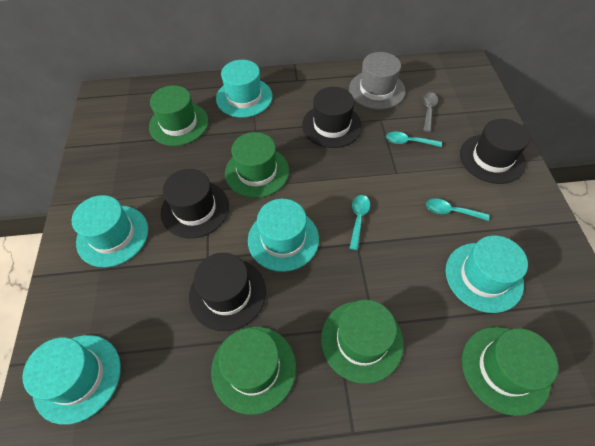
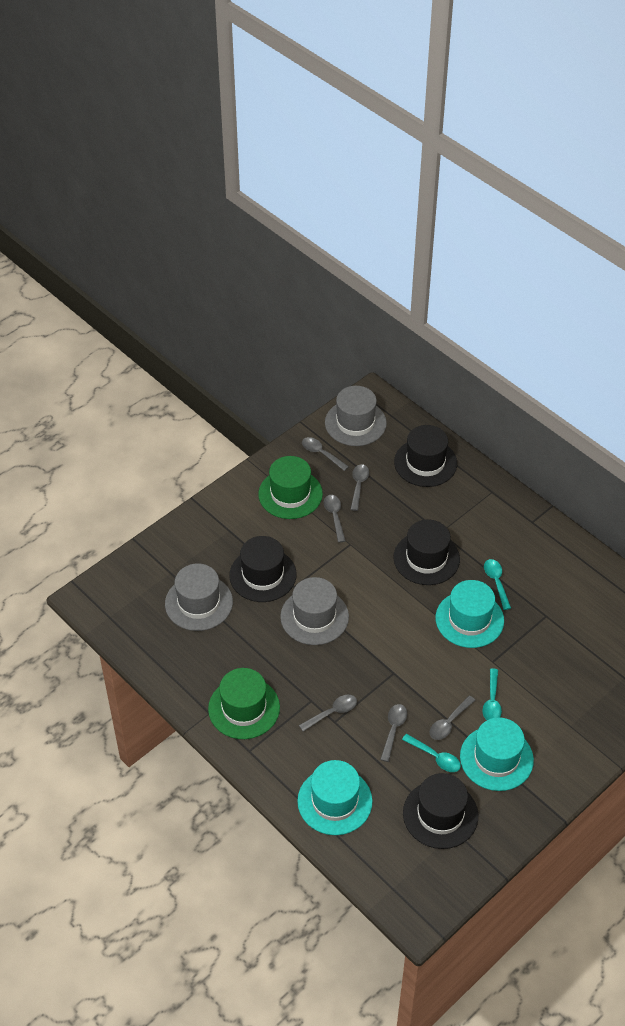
green hat: [149,85,208,146] [211,327,296,415] [225,132,289,198] [321,300,404,384] [462,327,558,416] = 5 -> [208,668,280,739] [258,456,323,519] = 2
grey hat: [349,52,406,110] = 1 -> [165,563,233,631] [280,577,349,645] [325,386,387,446] = 3
grey spoon: [423,92,438,132] = 1 -> [299,695,357,732] [302,437,349,471] [324,495,346,543] [350,464,369,511] [380,704,407,762] [430,695,475,740] = 6
turquoise hat: [22,335,121,425] [72,195,148,267] [216,60,272,118] [248,199,319,272] [446,235,528,313] = 5 -> [297,760,373,835] [435,580,504,648] [460,717,534,791] = 3

